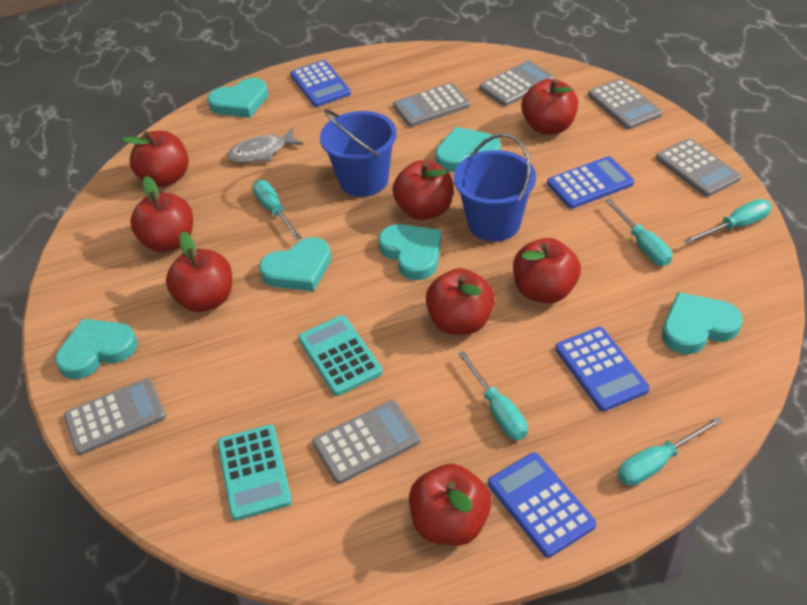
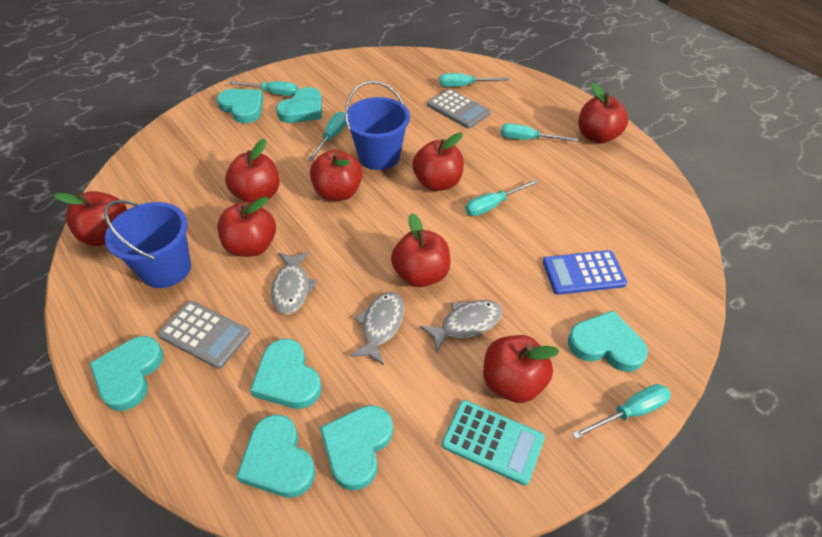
blue calculator: [290,60,351,107] [488,452,596,558] [547,156,634,209] [555,327,650,411] = 4 -> [543,250,627,295] = 1
grey calculator: [64,378,166,455] [312,400,420,484] [393,83,470,127] [480,60,555,106] [588,79,662,129] [656,138,741,197] = 6 -> [158,301,250,369] [427,89,491,129] = 2
grey fish: [227,127,303,163] = 1 -> [271,252,317,314] [350,292,404,365] [420,300,503,353] = 3
turquoise calculator: [217,424,292,521] [298,315,383,396] = 2 -> [442,400,545,485] = 1
turquoise heart: [55,319,138,379] [207,78,268,118] [259,237,331,291] [378,224,441,280] [435,127,501,172] [662,292,743,354] = 6 -> [89,336,164,411] [217,89,263,123] [236,415,316,498] [250,339,322,409] [276,87,322,123] [320,405,393,491] [568,310,648,372] = 7
turquoise screwdriver: [253,180,302,240] [458,351,528,440] [605,199,672,266] [618,417,722,486] [683,199,772,244] = 5 -> [229,81,298,96] [308,112,346,161] [439,73,509,87] [465,179,538,216] [501,123,578,142] [572,384,671,439] = 6

